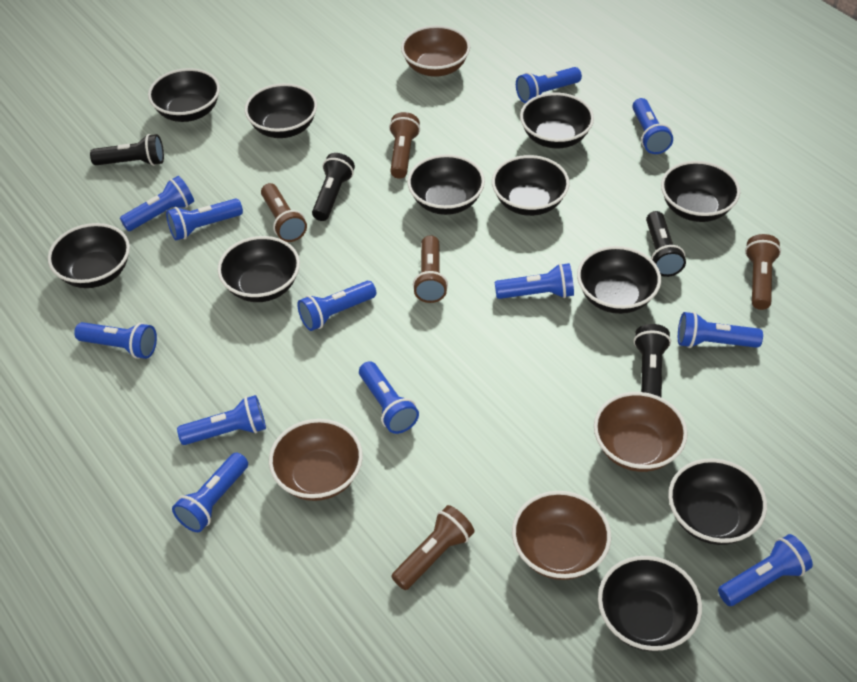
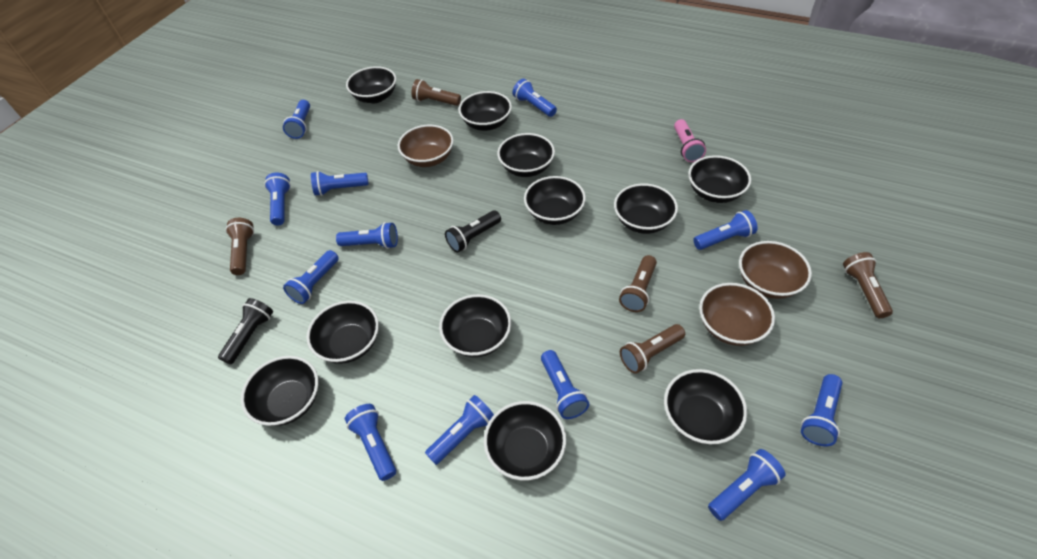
black flashlight: [90,134,164,166] [312,153,355,221] [634,324,671,398] [646,211,686,277] = 4 -> [218,298,273,364] [445,210,501,253] = 2
brown bowl: [269,419,363,501] [401,25,470,77] [512,491,611,580] [594,392,688,472] = 4 -> [398,125,454,167] [699,283,775,346] [739,241,812,299] = 3
pink flashlight: none = 0 -> [674,119,706,162] = 1

